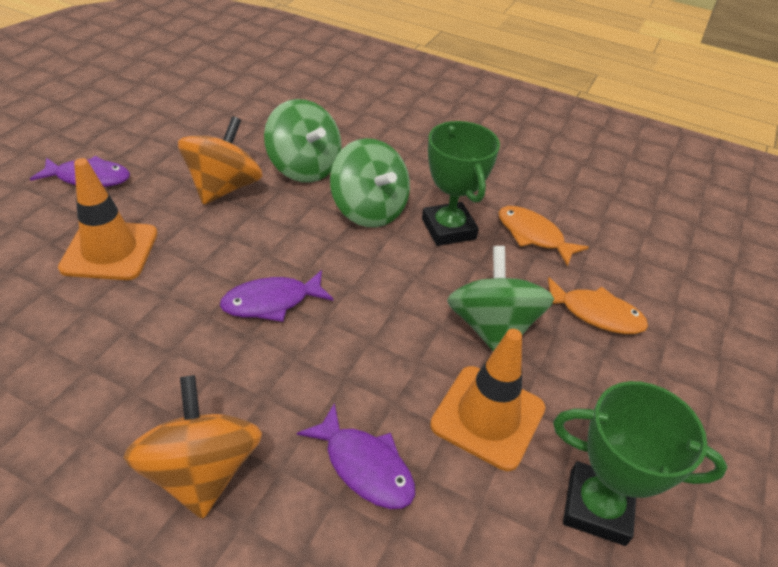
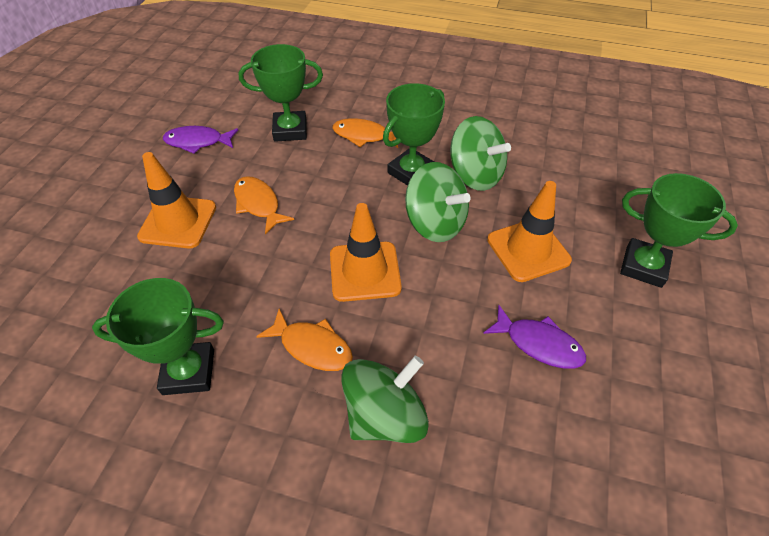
green trophy: [422,121,500,246] [553,381,727,546] = 2 -> [92,278,224,395] [239,44,323,142] [383,83,445,186] [620,173,738,288] = 4
orange fish: [499,206,589,266] [548,277,648,334] = 2 -> [234,176,294,234] [256,309,353,371] [332,118,398,148] = 3
orange spinning top: [123,375,262,519] [178,116,263,205] = 2 -> none = 0
orange traffic cone: [58,158,157,280] [430,329,546,471] = 2 -> [137,152,216,248] [330,203,402,302] [487,181,572,282] = 3
purple fish: [30,156,130,187] [220,270,334,322] [297,403,415,509] = 3 -> [163,126,238,154] [483,305,586,369] = 2

